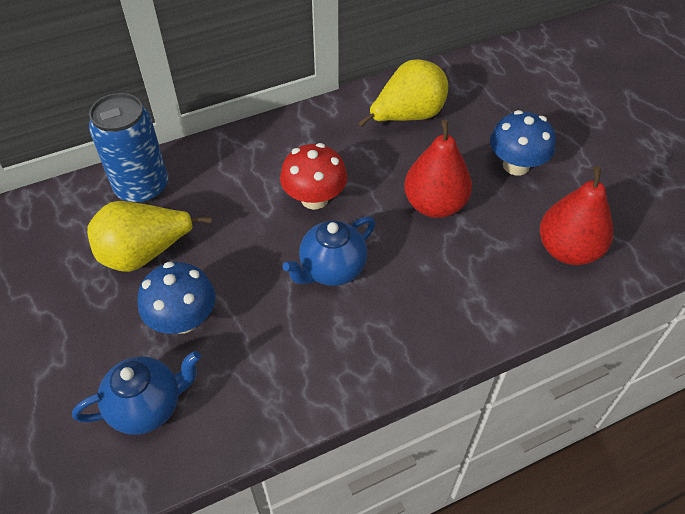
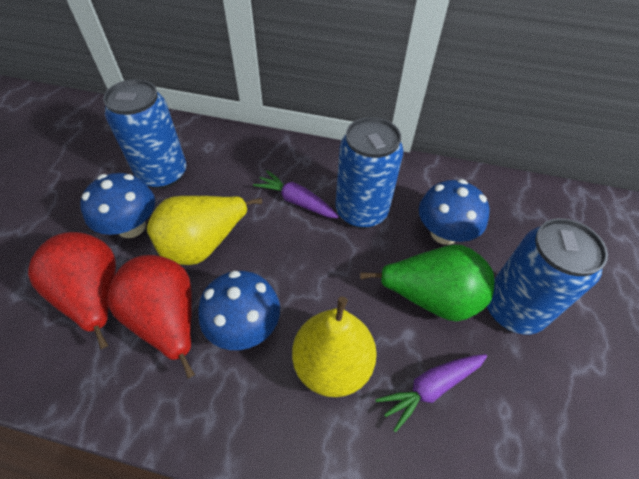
blue can: [89,93,168,204] = 1 -> [103,79,187,189] [335,117,403,229] [487,218,608,334] = 3
blue mushroom: [137,262,216,334] [490,110,556,175] = 2 -> [80,173,155,238] [198,271,280,350] [419,179,490,245] = 3
blue teapot: [72,351,201,435] [282,216,375,286] = 2 -> none = 0
green pear: none = 0 -> [360,245,494,322] = 1
purple carrot: none = 0 -> [253,170,339,218] [375,354,487,432] = 2
red mushroom: [280,143,347,210] = 1 -> none = 0

